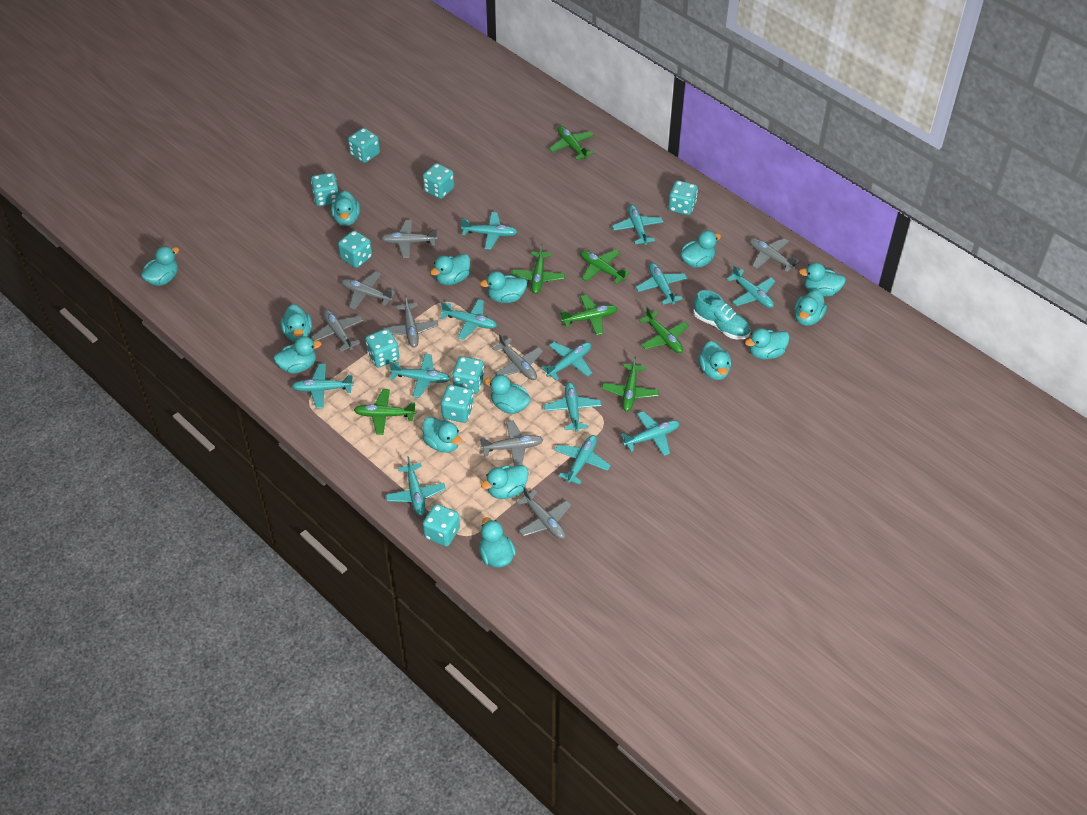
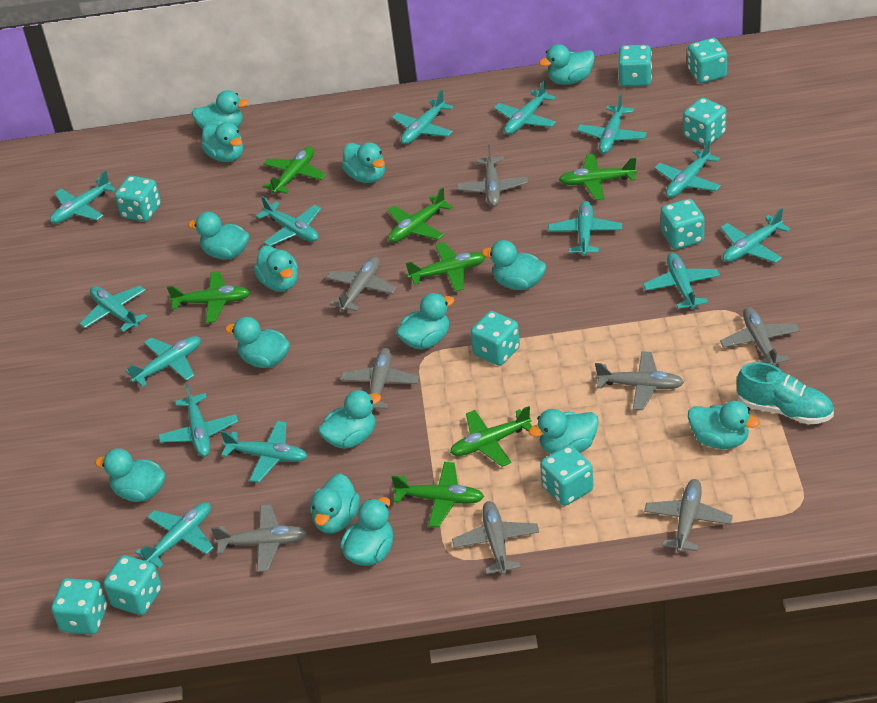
turquoise plane: [292,364,354,408] [386,456,446,516] [389,354,450,398] [440,299,497,340] [461,212,517,250] [541,342,592,381] [544,382,601,432] [554,435,611,485] [612,205,663,245] [620,411,680,456] [636,263,687,305] [727,265,775,308] = 12 -> [50,171,116,224] [80,286,147,332] [126,336,201,387] [135,502,214,568] [158,383,238,457] [221,421,307,483] [256,196,321,246] [392,90,453,144] [494,80,556,135] [548,201,622,256] [577,94,647,154] [643,253,720,309] [654,140,721,198] [721,208,791,263] = 14

